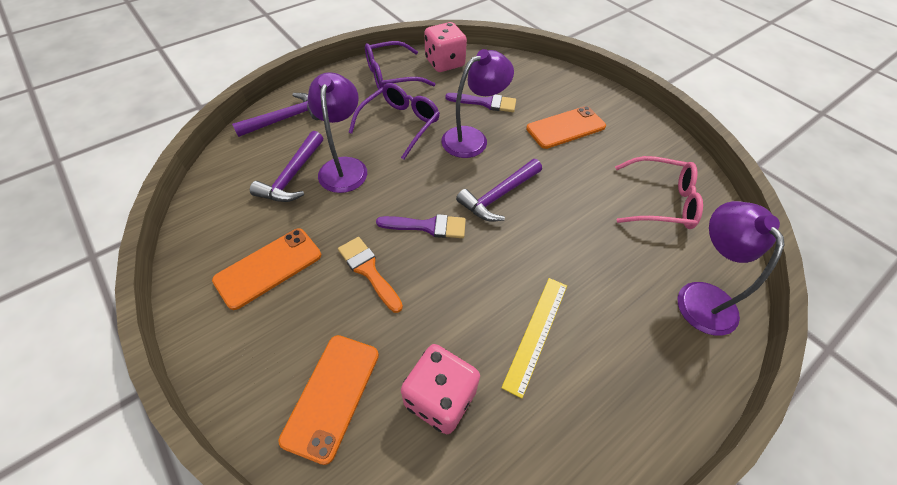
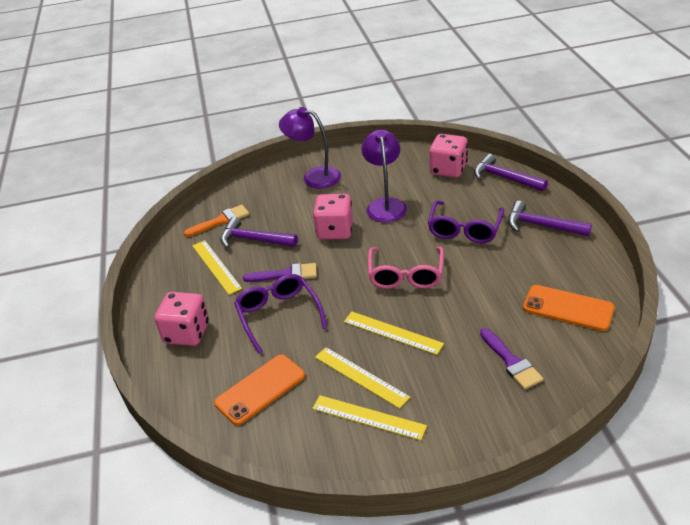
orange phone: [212,228,321,310] [279,335,379,465] [526,106,606,149] = 3 -> [214,354,305,426] [523,285,615,331] = 2
pink dice: [401,344,480,434] [424,22,467,72] = 2 -> [155,292,209,346] [313,194,353,240] [429,134,468,178] = 3
purple lamp: [307,72,367,193] [441,49,514,158] [678,201,784,336] = 3 -> [279,107,341,189] [362,129,407,223] = 2
yellow ruler: [501,278,567,398] = 1 -> [192,240,242,295] [312,395,427,440] [315,347,410,409] [344,312,444,355] = 4

